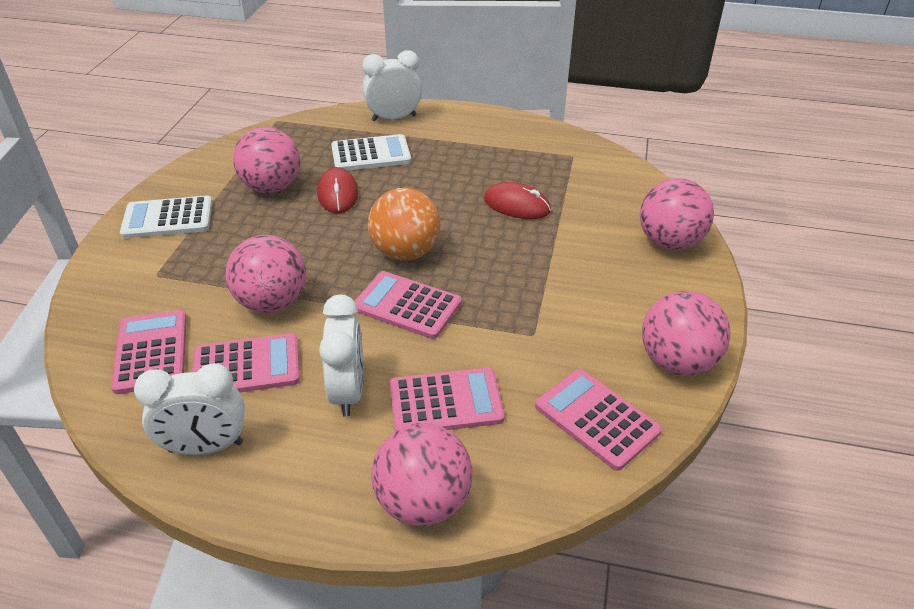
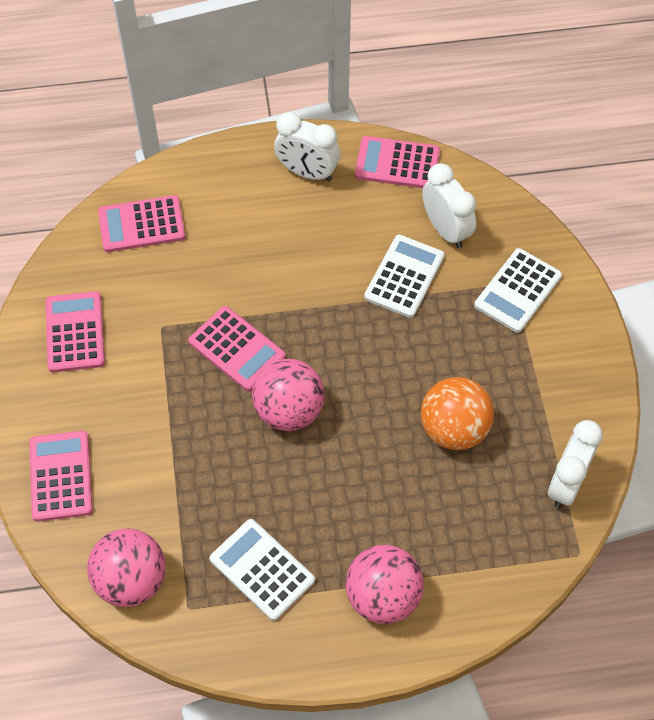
pink ball: [226,235,306,313] [233,127,300,193] [372,423,473,526] [640,178,714,250] [642,291,731,376] = 5 -> [87,528,166,607] [252,359,324,431] [346,545,424,624] = 3
red mouse: [317,167,358,213] [484,182,551,219] = 2 -> none = 0
white calculator: [120,196,212,239] [331,134,411,170] = 2 -> [210,519,315,621] [364,235,445,318] [474,248,562,333] = 3

